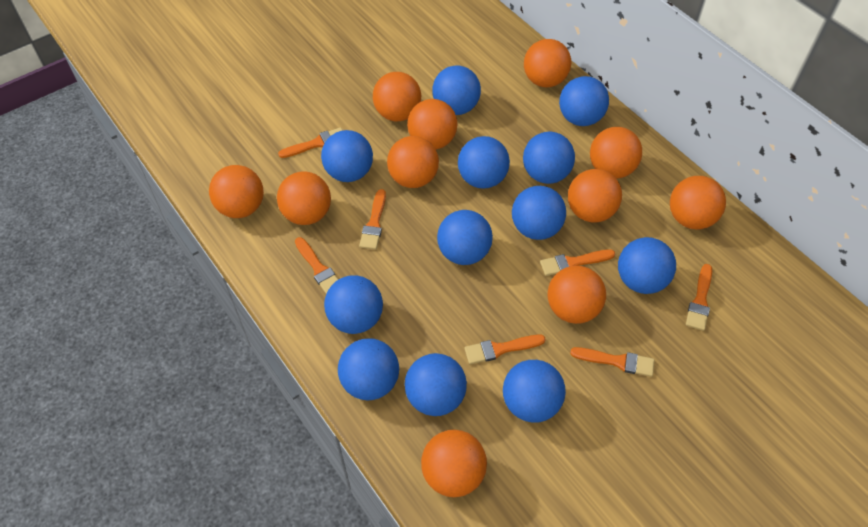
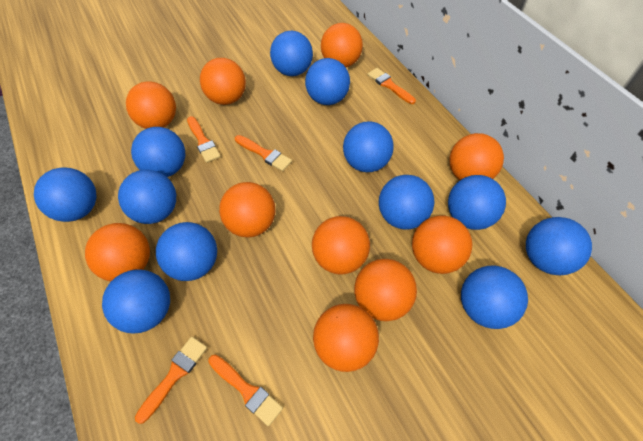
orange ball: [209,165,264,218] [277,171,331,225] [373,72,421,122] [387,136,439,188] [407,99,458,149] [421,430,487,497] [524,39,571,87] [547,266,606,324] [568,169,622,223] [590,127,642,179] [670,176,726,229] = 11 -> [85,223,150,281] [126,81,176,129] [200,58,246,105] [219,182,276,238] [312,216,370,275] [313,304,379,372] [321,23,363,67] [354,259,417,321] [412,216,472,274] [450,133,504,180] = 10
orange brush: [278,127,343,158] [295,237,338,294] [359,189,386,250] [464,335,546,364] [540,249,616,276] [570,347,654,377] [686,264,712,331] = 7 -> [135,337,207,424] [187,116,221,163] [208,355,283,426] [235,135,292,171] [368,68,416,104] = 5

